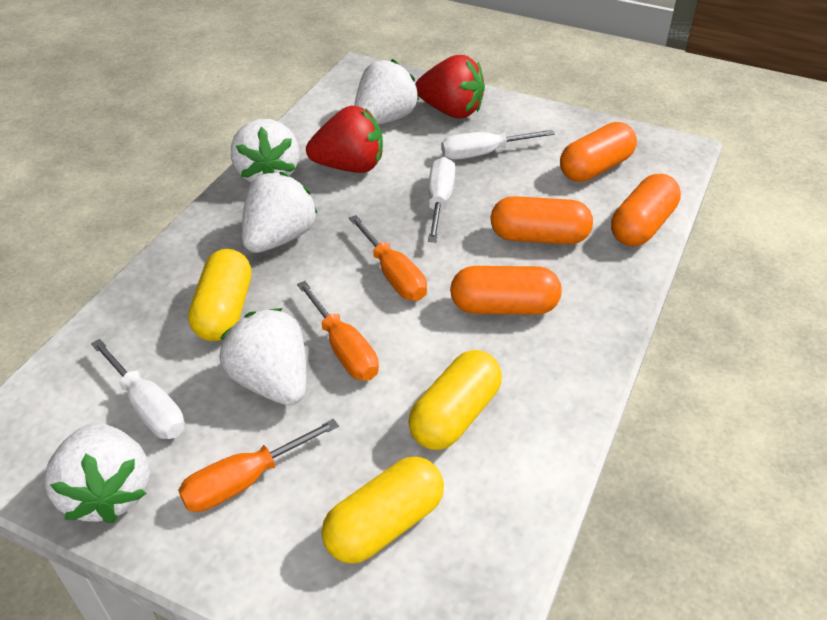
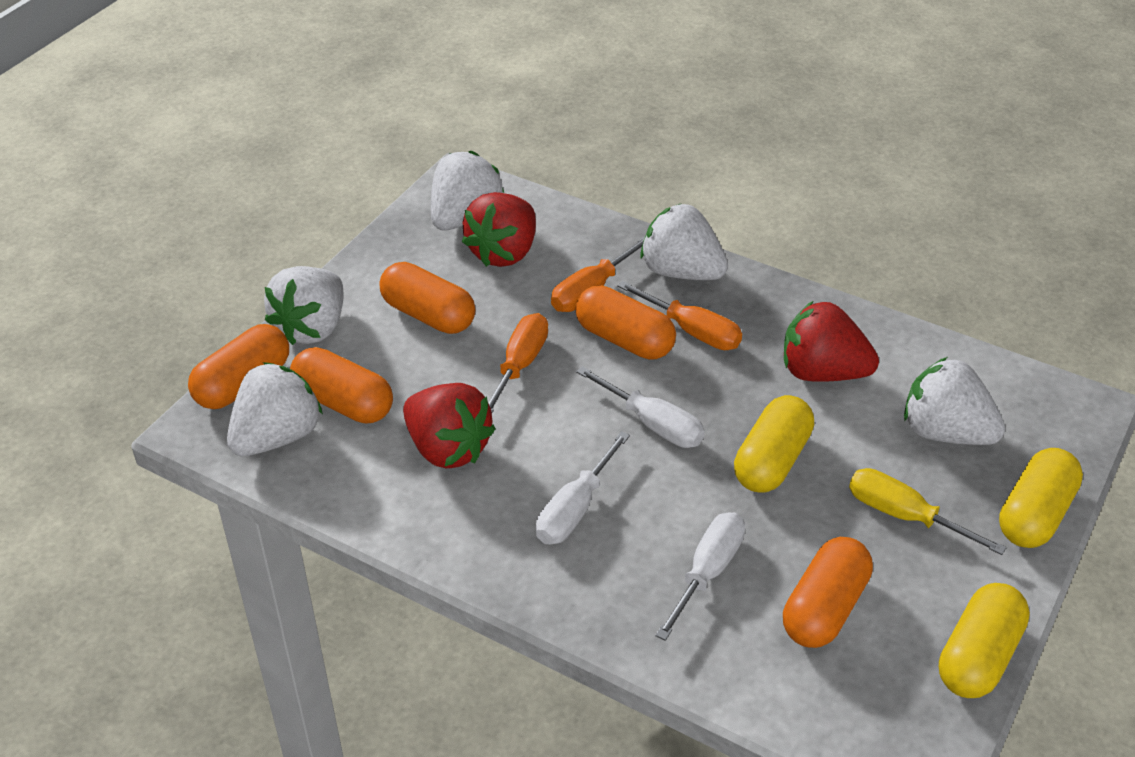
orange capsule: [450,266,562,315] [490,196,593,244] [560,122,637,182] [611,174,681,246] = 4 -> [188,324,289,409] [290,347,393,424] [380,262,475,334] [575,285,676,360] [783,537,873,648] = 5
red strawberry: [306,106,383,173] [415,55,485,118] = 2 -> [403,383,496,468] [462,192,536,267] [784,301,879,382] = 3
yellow screwdriver: none = 0 -> [849,468,1007,555] = 1

